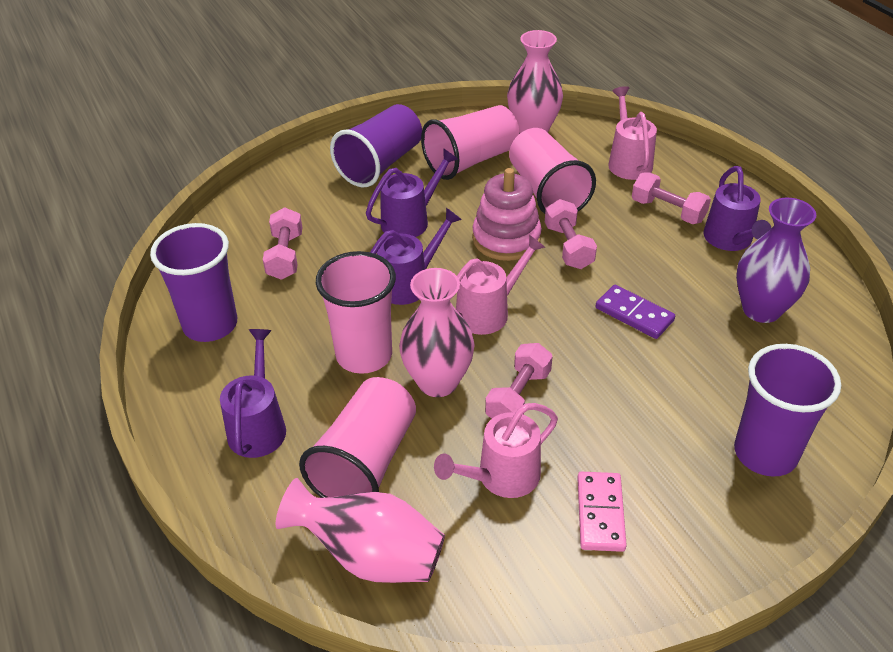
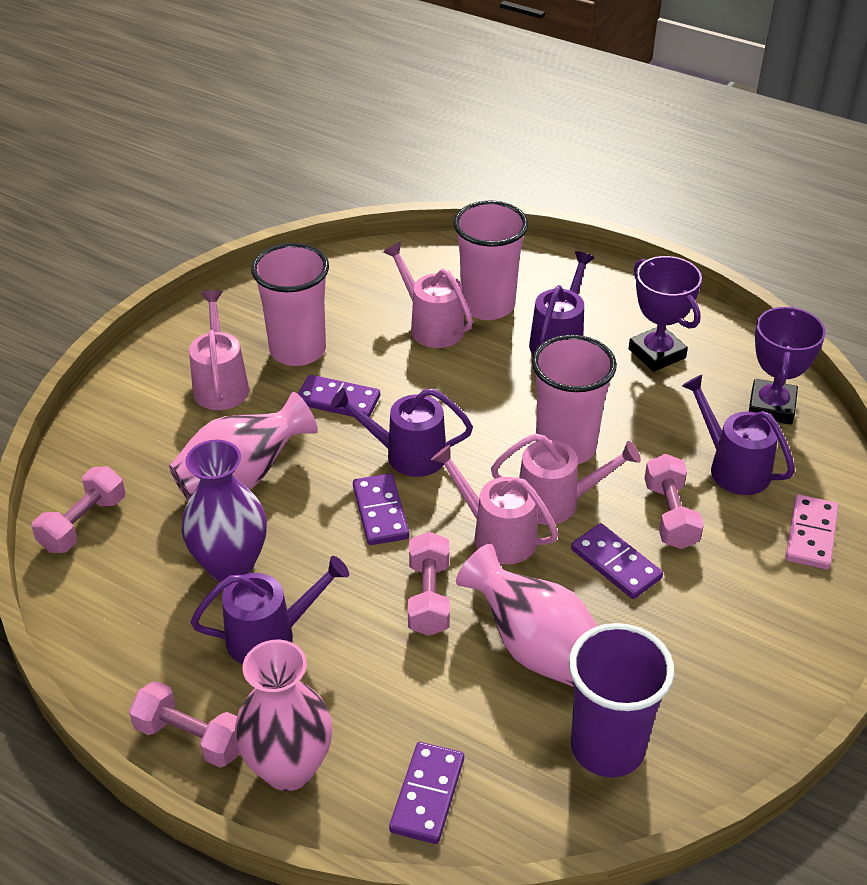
pink cup: [299,377,416,498] [316,251,396,374] [421,105,519,180] [509,128,596,214] = 4 -> [251,243,329,366] [454,201,528,320] [532,335,617,464] = 3
pink stacking toy: [472,168,542,261] = 1 -> none = 0
pink watering can: [434,403,558,498] [456,235,545,335] [608,86,657,180] = 3 -> [189,290,249,410] [383,242,473,348] [431,445,558,564] [491,433,641,525] = 4
purple cup: [150,223,237,342] [330,104,422,188] [734,344,841,477] = 3 -> [569,623,674,777] = 1
purple domino: [596,285,675,339] = 1 -> [298,375,380,417] [353,473,410,545] [389,742,464,844] [571,523,663,599] = 4
purple trophy: none = 0 -> [628,256,702,372] [749,307,826,425] = 2

